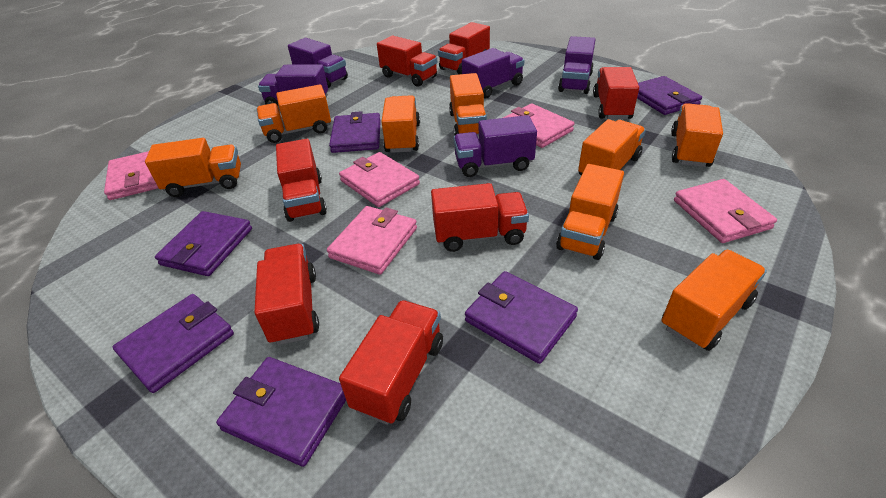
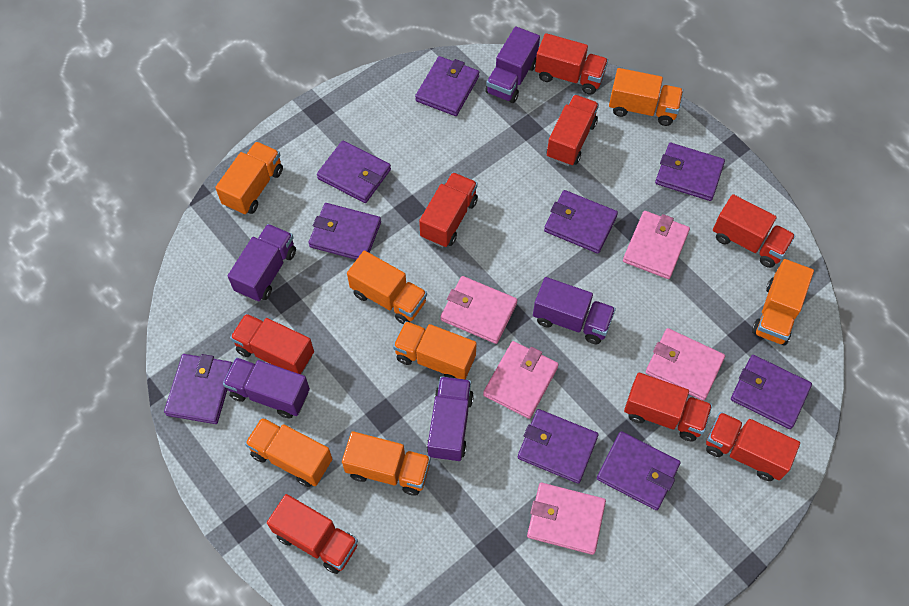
orange truck: [145,138,241,197] [257,84,331,143] [381,95,420,153] [449,73,487,135] [556,164,624,260] [578,119,646,175] [661,250,767,351] [671,103,723,167] = 8 -> [215,142,283,215] [245,417,332,487] [342,431,431,495] [347,250,427,324] [393,321,477,379] [609,68,683,126] [752,259,814,345] = 7
purple wallet: [113,294,234,393] [155,211,252,276] [216,357,346,467] [329,111,381,153] [465,271,578,364] [637,76,702,115] = 6 -> [164,354,233,424] [309,203,381,260] [317,141,391,203] [415,56,479,116] [518,409,599,484] [544,190,618,254] [597,431,681,510] [655,143,725,201] [731,355,812,429] = 9
red truck: [254,244,319,345] [276,139,327,222] [339,300,443,425] [377,35,437,86] [431,183,529,252] [438,22,490,74] [593,67,639,119] = 7 -> [230,313,314,375] [267,494,358,574] [419,172,478,248] [535,33,608,95] [547,95,599,166] [624,373,712,442] [706,412,800,481] [713,194,795,268] = 8

